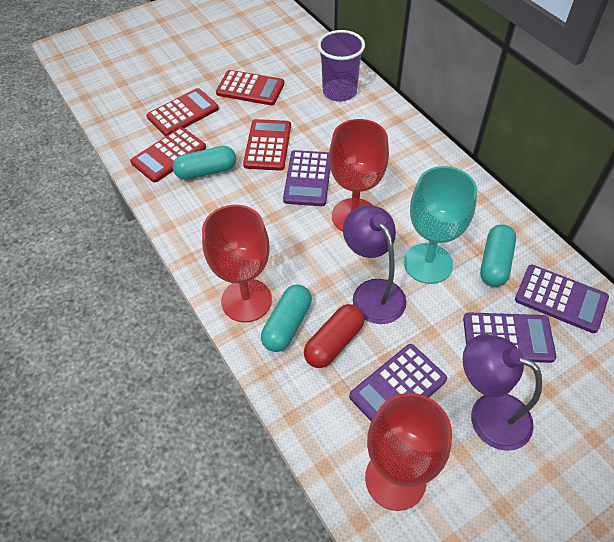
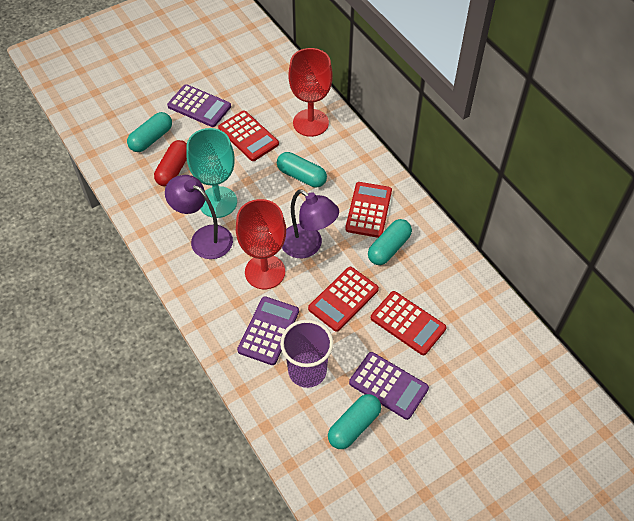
purple calculator: [283,150,330,206] [349,344,447,421] [463,312,557,363] [515,265,609,333] = 4 -> [167,84,231,127] [237,296,299,365] [349,352,429,420] = 3
red goblet: [202,205,272,322] [329,119,389,231] [365,393,452,511] = 3 -> [236,199,286,289] [288,48,333,137] = 2
turquoise capsule: [173,146,236,180] [261,284,312,352] [480,224,516,287] = 3 -> [127,112,172,152] [277,152,327,188] [328,394,381,449] [368,219,412,265] = 4

